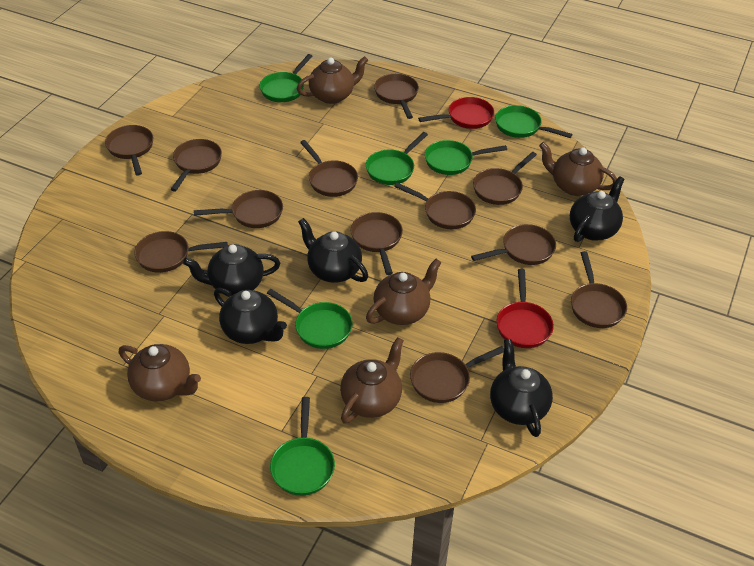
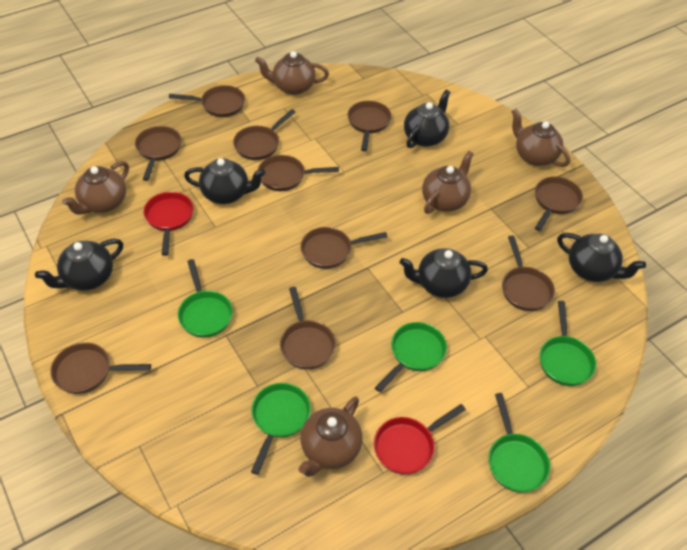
brown pan: [105,125,153,176] [134,231,228,273] [170,139,222,192] [194,190,283,228] [300,140,358,197] [350,212,403,275] [374,74,419,119] [394,183,476,229] [410,346,504,403] [471,224,556,265] [473,152,537,205] [571,251,627,328] = 12 -> [50,342,151,394] [135,126,181,181] [169,85,245,117] [233,109,295,160] [258,155,339,191] [280,287,336,370] [301,227,387,269] [348,101,391,151] [502,235,555,311] [535,176,583,231] = 10
green pan: [259,54,312,102] [267,289,353,349] [270,397,335,496] [366,132,428,185] [425,140,507,175] [495,105,573,138] = 6 -> [178,259,233,338] [251,383,311,475] [375,322,447,392] [488,393,550,493] [540,301,596,386] = 5

